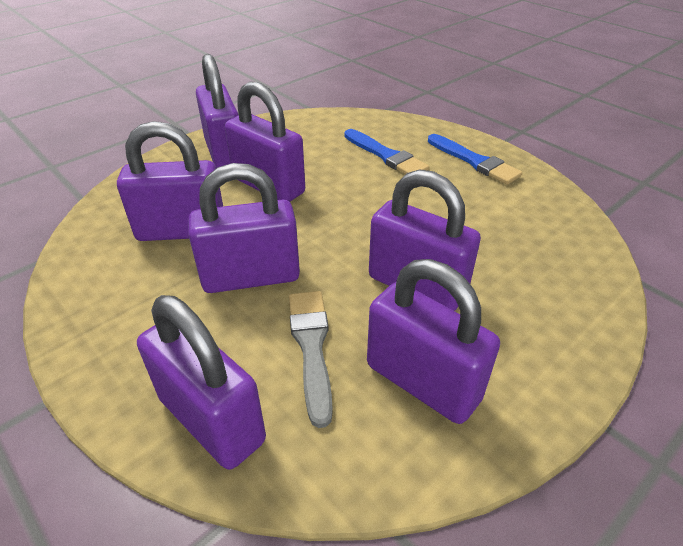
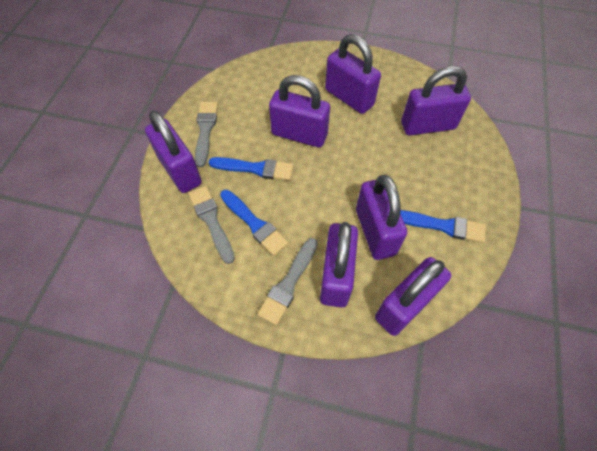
blue brush: [345,129,429,174] [428,134,523,184] = 2 -> [209,157,294,181] [220,190,289,256] [400,210,486,243] = 3
grey brush: [289,291,333,428] = 1 -> [188,186,235,264] [195,102,218,167] [258,238,318,325] = 3

